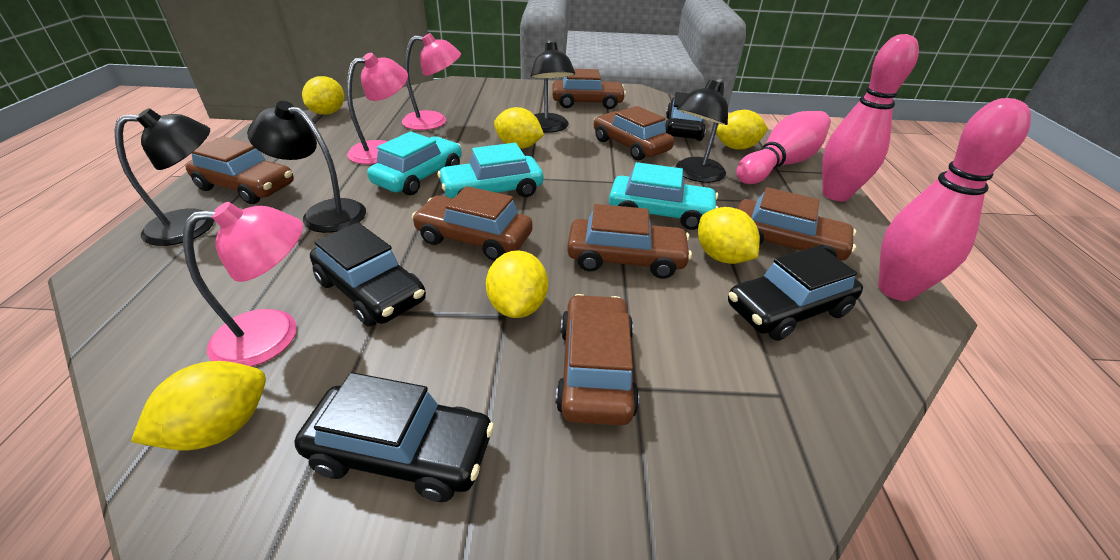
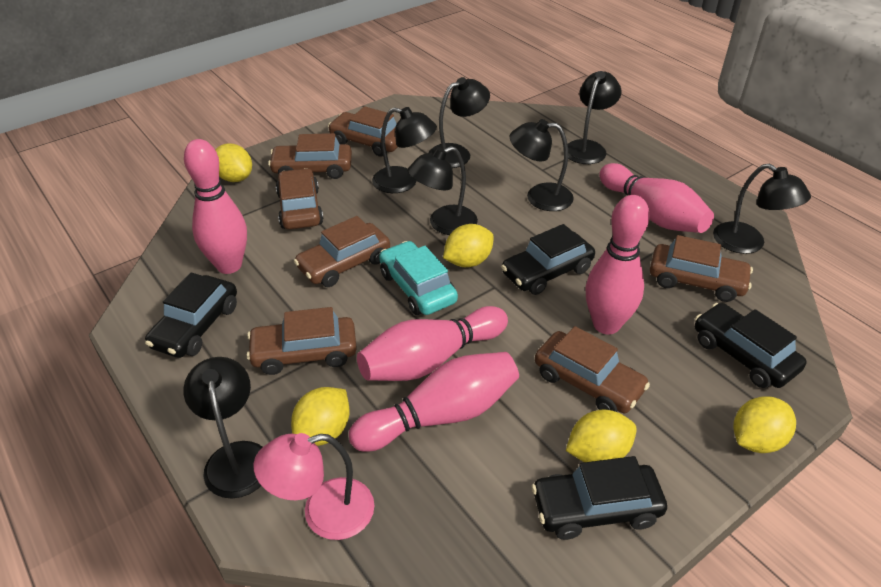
black lamp: [114,108,214,246] [247,101,366,233] [531,40,575,132] [676,78,728,183] = 4 -> [183,357,262,498] [372,107,437,193] [408,146,478,235] [428,77,490,168] [510,119,574,211] [563,71,621,164] [713,164,811,254] = 7
pink bowling pin: [737,111,831,184] [822,34,919,201] [878,98,1031,301] = 3 -> [184,139,247,274] [349,352,519,452] [357,306,508,381] [585,195,650,335] [599,163,714,233] = 5
pink lamp: [183,202,303,367] [347,53,408,164] [402,33,461,130] = 3 -> [253,433,375,540] = 1
turquoise car: [367,131,462,195] [437,143,543,198] [609,162,718,230] = 3 -> [379,241,458,315] = 1
yellow lemon: [131,361,266,450] [302,76,344,115] [486,250,548,318] [494,107,544,149] [698,207,760,264] [716,110,768,150] = 6 -> [215,144,252,182] [291,387,350,446] [443,224,494,267] [566,410,637,462] [733,396,796,453] = 5

